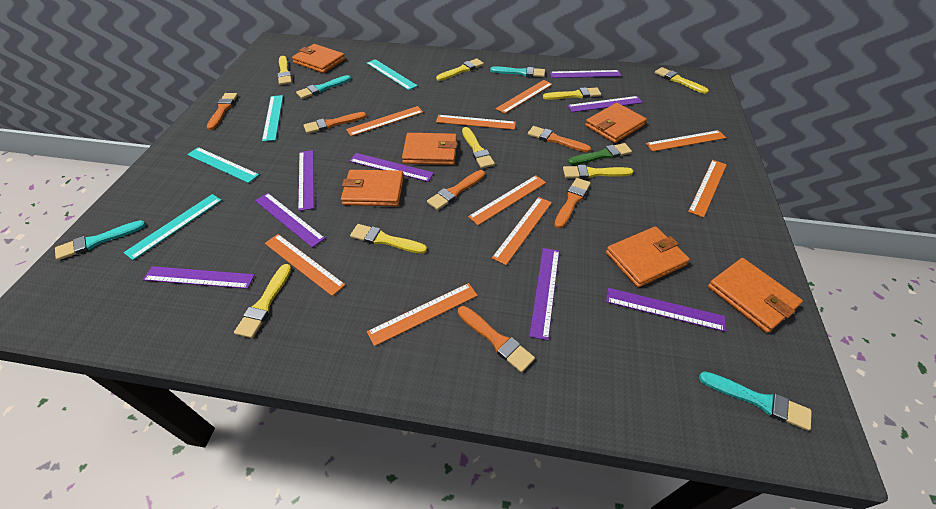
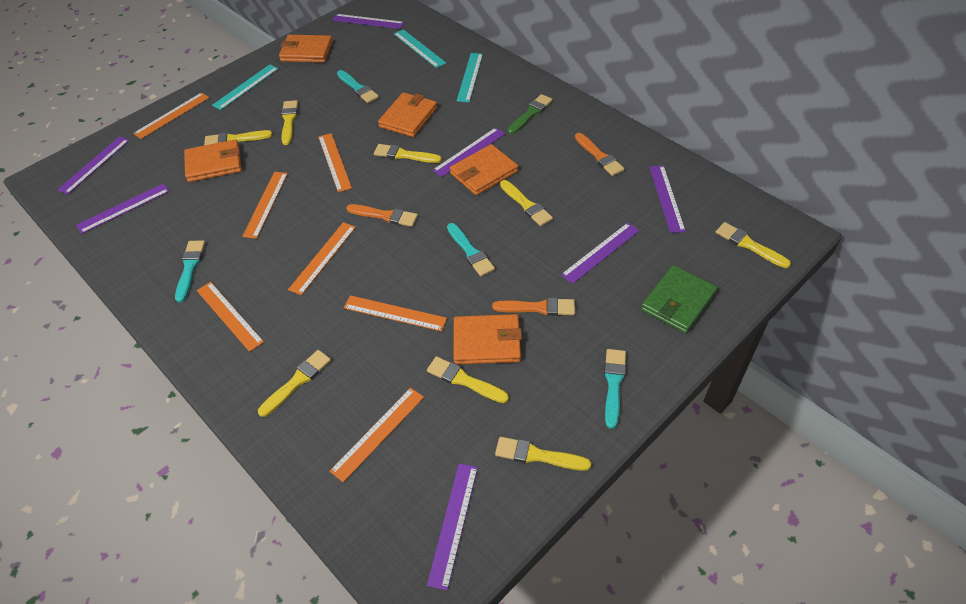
green wallet: none = 0 -> [641,265,717,333] = 1
orange brush: [207,93,238,130] [304,112,366,134] [427,170,485,210] [458,306,535,373] [528,126,591,152] [554,178,591,228] = 6 -> [346,204,418,227] [492,298,575,316] [575,133,625,176] = 3
orange ruler: [265,234,345,296] [346,106,423,136] [367,283,478,346] [436,115,516,130] [468,175,546,225] [492,197,552,265] [496,80,553,114] [646,130,726,152] [688,160,727,218] = 9 -> [133,92,209,139] [197,282,264,352] [242,172,288,239] [288,222,356,295] [318,133,352,192] [330,388,424,482] [344,295,447,331] = 7
orange wallet: [292,44,345,73] [341,170,404,206] [402,133,457,165] [585,103,647,143] [606,226,690,288] [708,258,803,333] = 6 -> [184,139,242,182] [279,35,333,63] [378,92,437,137] [450,144,518,195] [453,314,522,364] = 5
purple ruler: [143,266,255,289] [255,193,325,248] [298,150,314,211] [350,153,434,182] [529,248,559,340] [550,70,621,78] [567,96,643,112] [606,288,726,332] = 8 -> [57,136,130,195] [76,183,170,234] [332,14,404,29] [427,463,478,591] [432,128,505,177] [561,223,640,284] [649,165,686,233] = 7
turquoise ruler: [123,194,222,260] [187,147,259,183] [262,95,283,142] [367,59,418,90] = 4 -> [212,65,279,110] [394,29,446,68] [457,53,483,102] = 3

